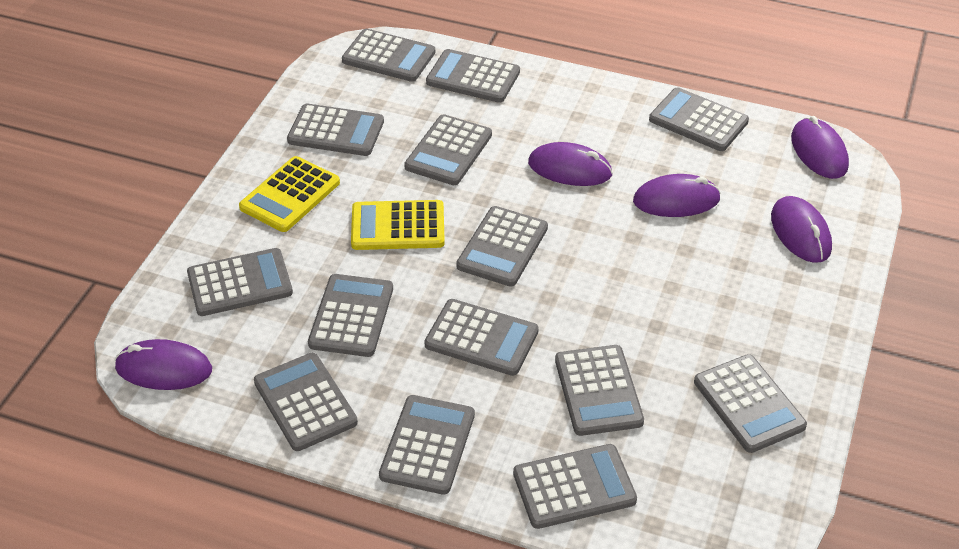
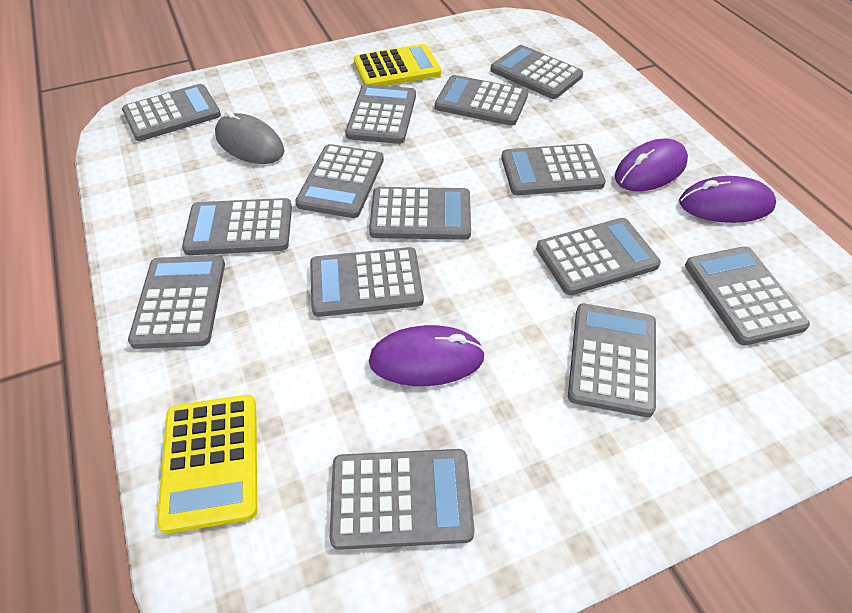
grey mouse: none = 0 -> [215,111,285,164] = 1
purple mouse: [115,339,212,390] [528,142,613,186] [633,174,721,217] [771,196,832,263] [791,116,849,179] = 5 -> [369,325,485,386] [615,139,688,191] [679,176,776,223] = 3

